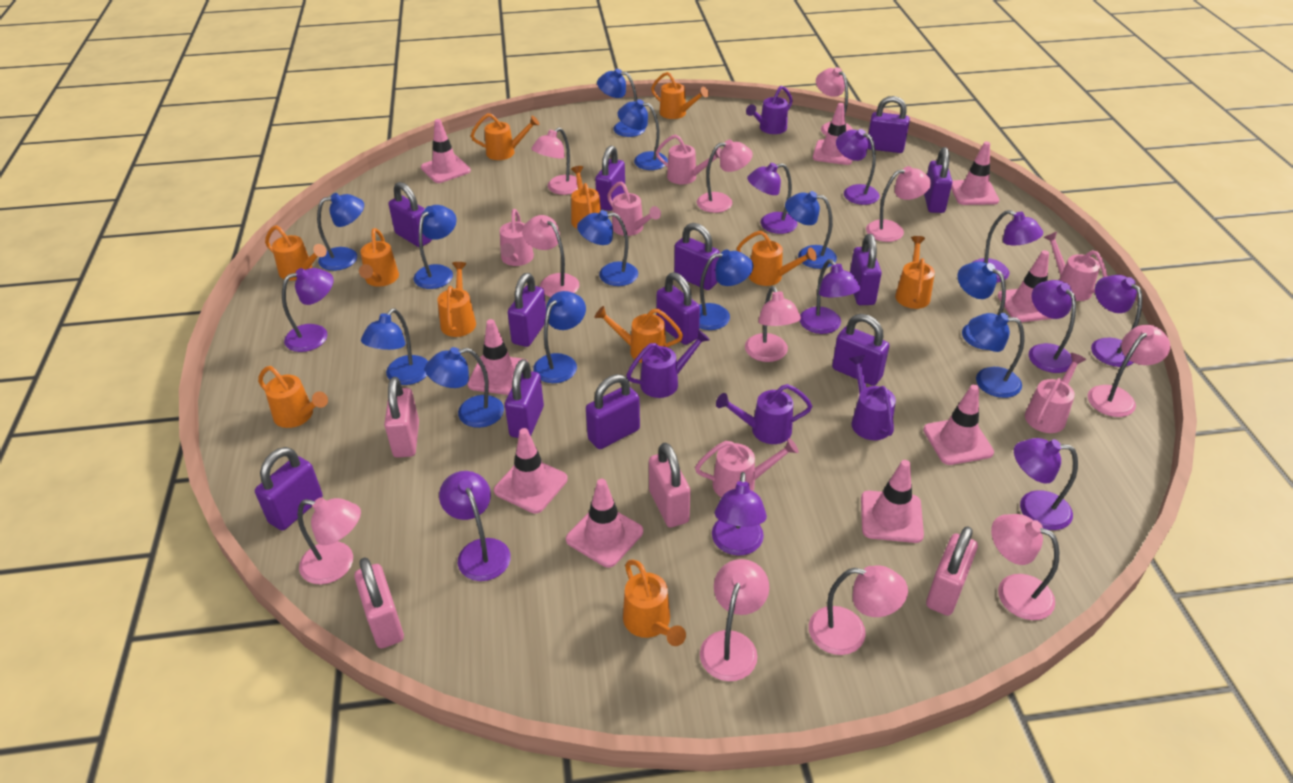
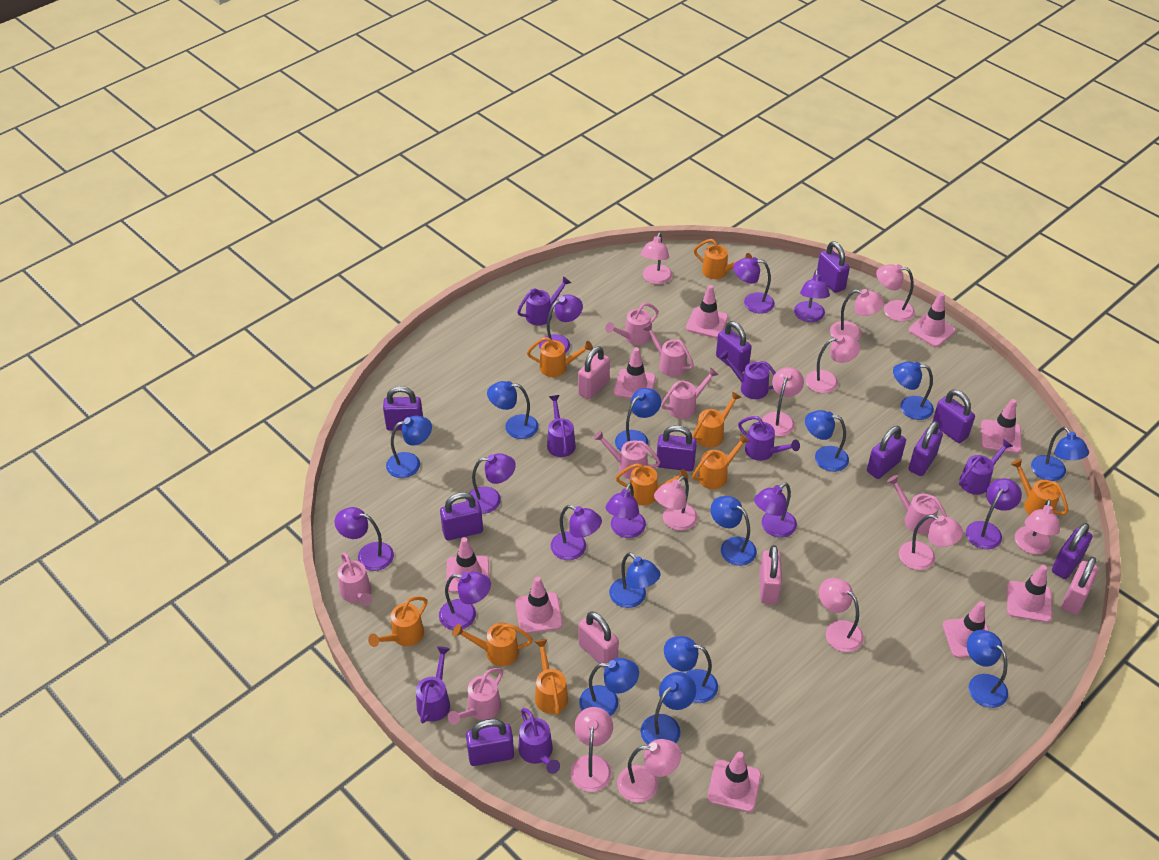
orange watering can: [258,366,328,428] [265,225,327,281] [359,228,399,287] [437,262,476,337] [471,113,540,160] [571,166,601,229] [594,306,683,363] [623,559,686,646] [651,72,709,119] [737,230,817,286] [895,236,935,309] = 11 -> [368,596,428,647] [453,623,533,666] [527,337,593,377] [535,639,568,715] [616,463,688,505] [692,391,742,448] [692,434,750,489] [694,239,752,279] [1011,459,1068,515] = 9
pink watering can: [500,209,534,266] [607,181,661,236] [656,134,722,184] [695,438,799,497] [1025,353,1086,433] [1044,232,1107,301] = 6 -> [338,552,372,606] [448,668,503,725] [594,431,660,479] [605,303,659,345] [643,323,694,377] [661,367,719,419] [887,475,947,534] = 7
purple padlock: [255,447,323,531] [389,182,432,247] [505,359,544,438] [508,273,546,347] [586,374,640,449] [595,145,625,211] [657,272,700,345] [674,223,720,290] [832,314,889,386] [850,234,882,305] [867,96,910,153] [924,147,952,213] = 12 -> [383,386,423,431] [440,492,483,540] [466,719,514,766] [656,425,697,471] [716,321,752,372] [817,241,850,293] [867,426,906,479] [908,421,943,476] [932,390,975,443] [1052,523,1092,579] = 10
purple watering can: [626,330,710,398] [716,384,812,444] [746,86,793,134] [849,355,896,440] = 4 -> [416,646,450,723] [517,276,571,325] [518,708,560,774] [547,395,576,457] [719,350,776,399] [738,416,800,461] [959,439,1013,495] = 7

